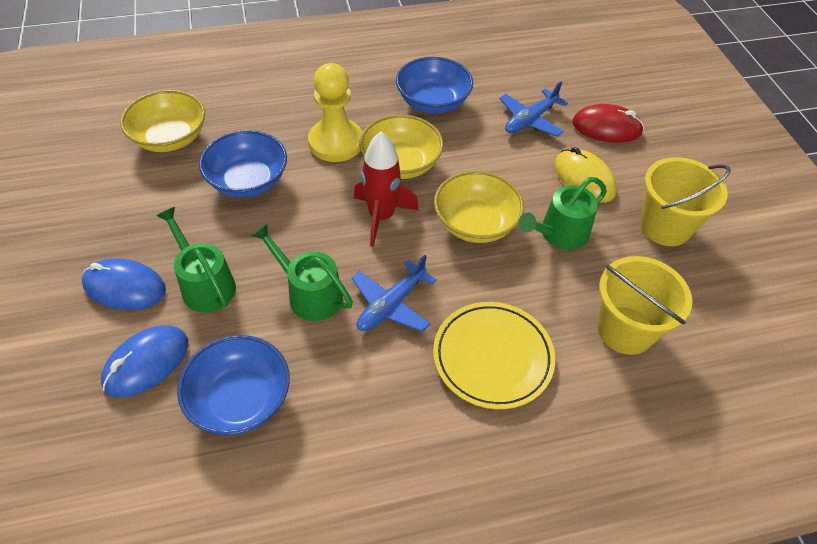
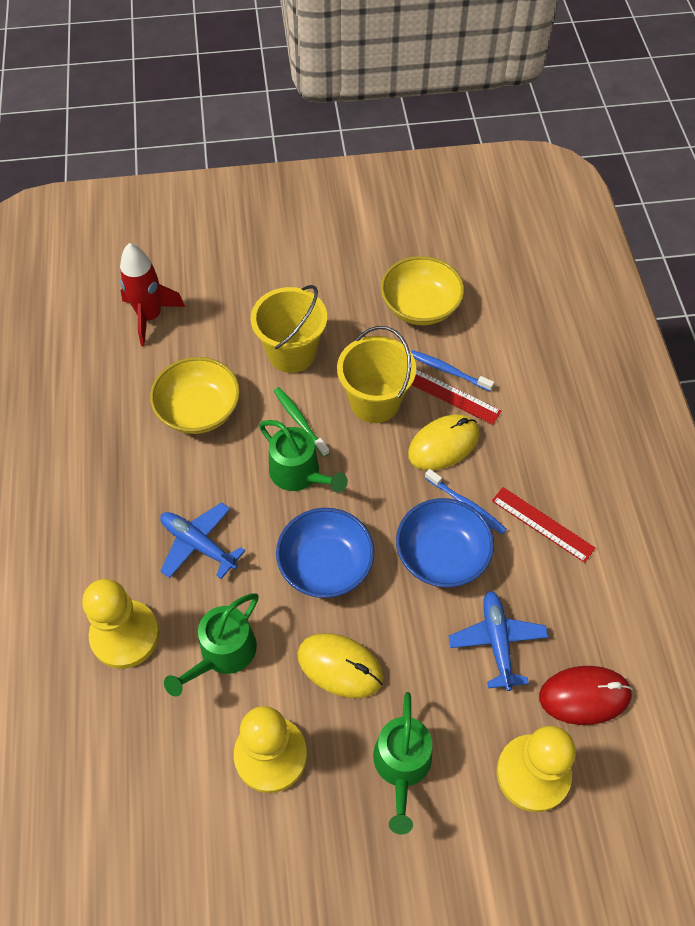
blue bowl: [177,335,290,435] [199,130,287,198] [396,57,473,114] = 3 -> [276,508,374,598] [396,498,494,587] = 2
blue mouse: [82,258,166,310] [101,325,188,398] = 2 -> none = 0
blue toothbrush: none = 0 -> [411,350,494,391] [425,469,507,534] = 2
green toothbrush: none = 0 -> [274,387,329,457] = 1
red ruler: none = 0 -> [412,369,501,425] [492,487,596,563] = 2
yellow bowl: [120,90,205,152] [359,115,444,179] [434,171,524,243] = 3 -> [150,357,240,434] [381,256,464,325] = 2
yellow mouse: [554,147,617,203] = 1 -> [297,633,384,698] [408,414,479,470] = 2
yellow pawn: [308,63,362,162] = 1 -> [82,579,159,669] [234,706,307,793] [496,726,576,812] = 3
yellow plate: [433,302,555,409] = 1 -> none = 0

